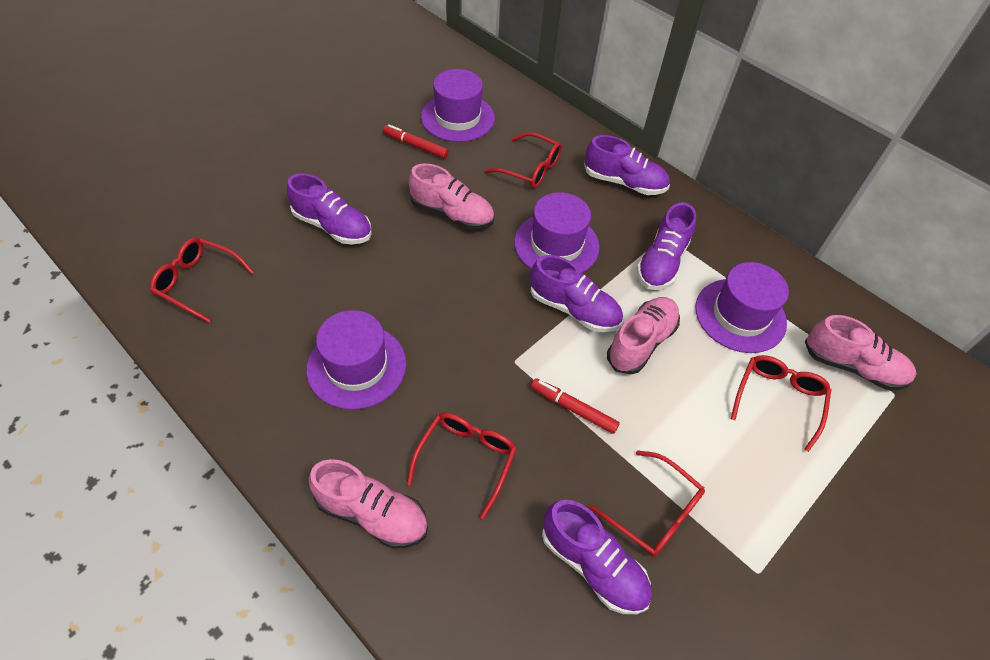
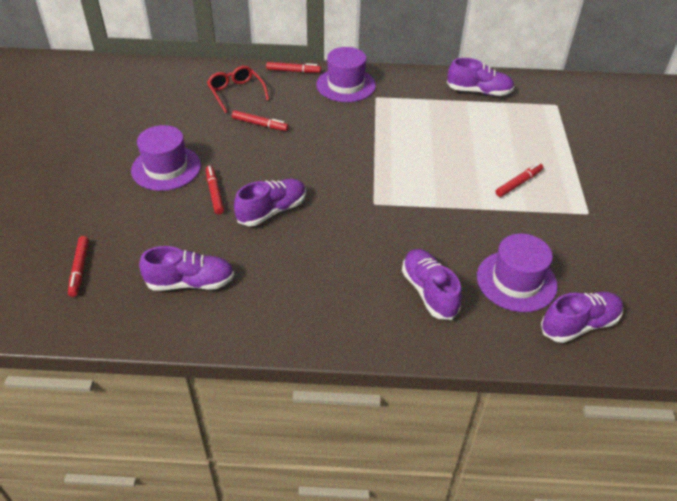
pink shoe: [309,459,428,549] [409,163,494,230] [607,297,680,374] [805,315,917,390] = 4 -> none = 0
purple hat: [306,310,406,410] [421,69,495,142] [514,192,600,273] [695,262,789,353] = 4 -> [131,125,201,191] [316,47,376,102] [477,234,558,312] = 3
red glasses: [150,238,254,323] [407,412,517,519] [484,132,562,188] [589,450,705,557] [731,355,831,452] = 5 -> [207,66,269,113] = 1
red marker: [383,124,449,159] [531,378,620,434] = 2 -> [68,236,89,297] [206,166,224,215] [232,110,289,131] [266,62,321,73] [496,163,543,197] = 5

